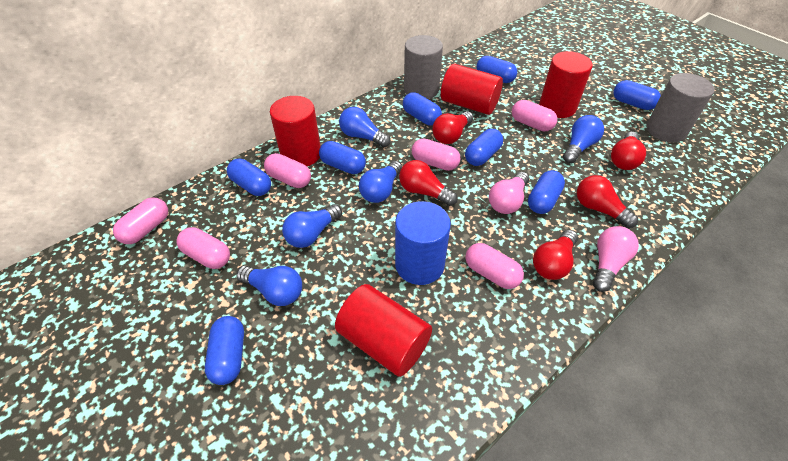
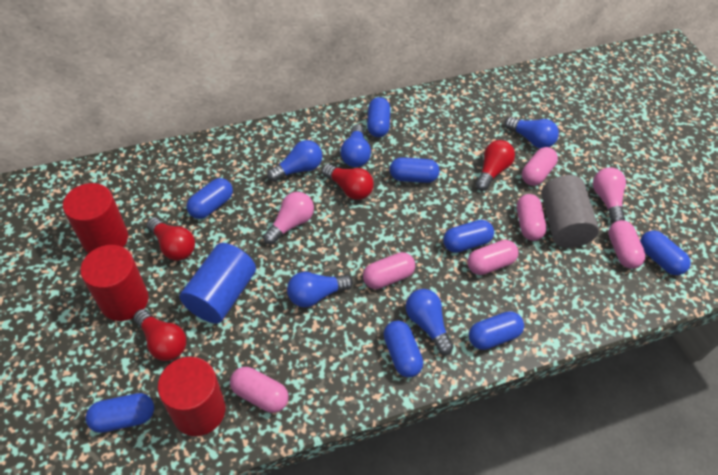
grey cylinder: [404,35,443,99] [646,73,714,142] = 2 -> [541,175,599,248] = 1
red cylinder: [270,96,321,166] [335,284,432,377] [441,64,503,115] [539,51,593,118] = 4 -> [63,183,128,253] [80,245,149,321] [157,357,225,436] = 3
red light bulb: [399,160,458,206] [432,111,473,144] [533,230,578,280] [577,175,638,228] [611,132,646,170] = 5 -> [133,309,186,361] [147,217,195,261] [322,164,374,200] [475,140,515,191] = 4

